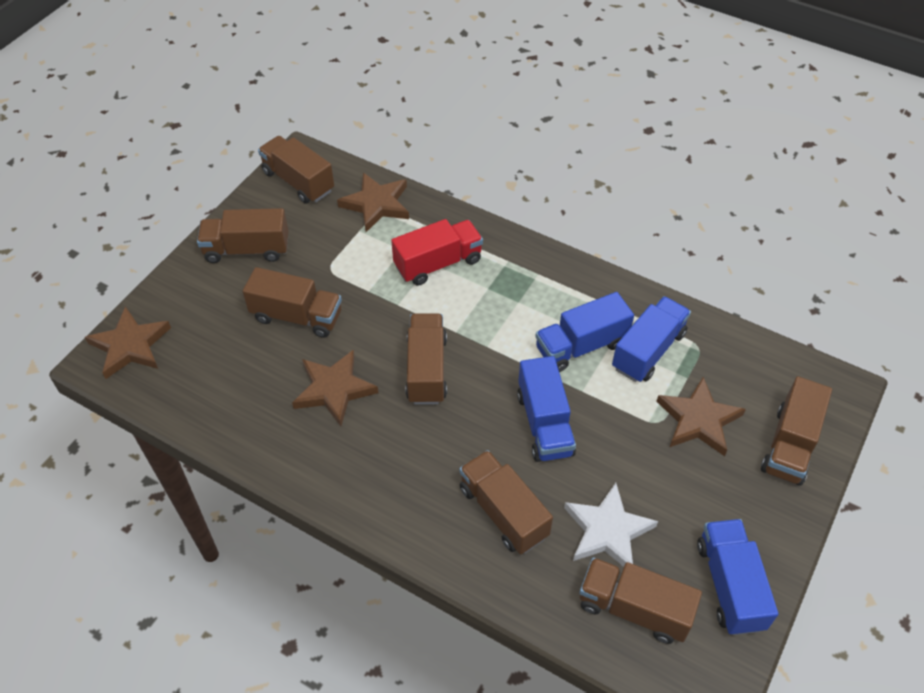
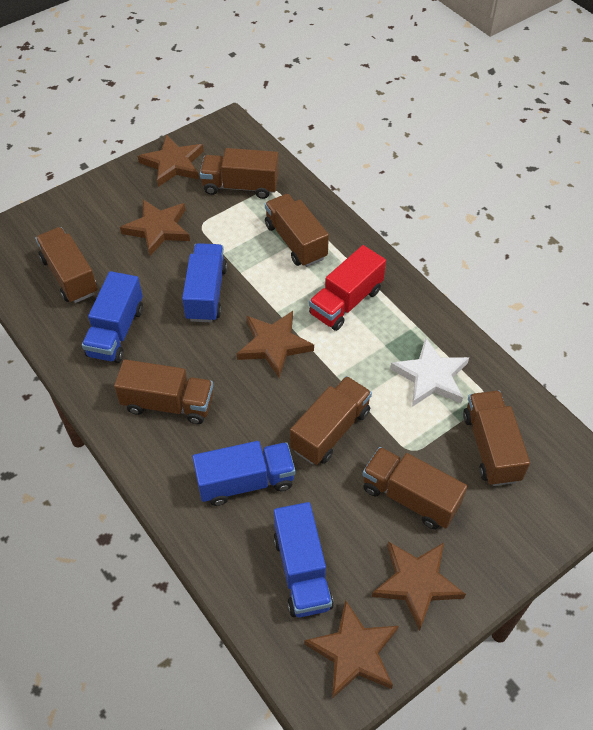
brown star: [85,306,171,379] [292,350,378,426] [337,172,409,232] [656,377,746,456] = 4 -> [120,200,190,256] [138,135,204,187] [237,311,314,378] [304,599,399,699] [372,541,466,631] = 5

